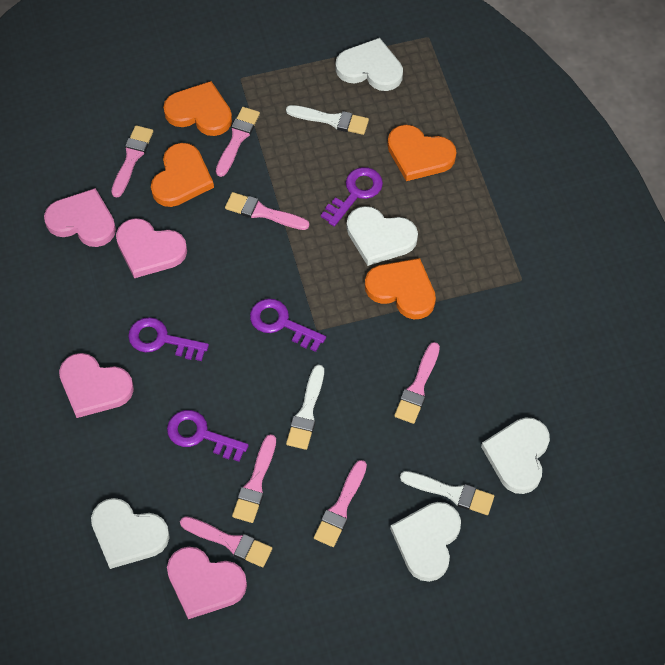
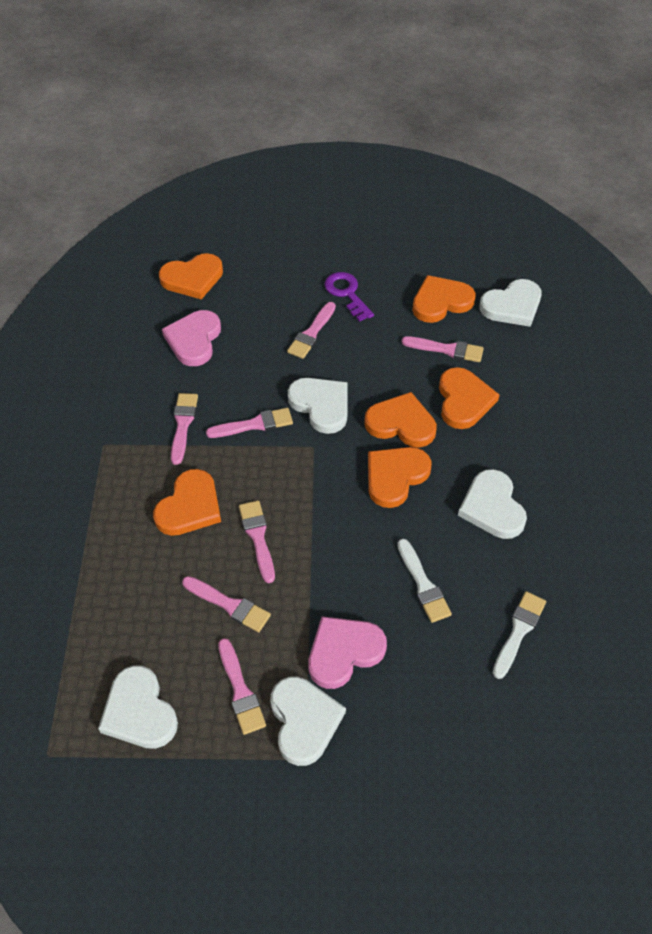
orange heart: [151,143,214,207] [163,81,232,136] [365,258,436,319] [387,125,457,181] = 4 -> [153,469,221,536] [159,253,223,299] [364,392,437,448] [368,447,432,508] [412,275,476,323] [439,367,500,429] = 6
pink heart: [44,188,116,247] [59,353,134,418] [116,218,187,278] [167,547,247,619] = 4 -> [162,310,221,366] [308,616,387,689] = 2
purple key: [128,317,209,361] [167,410,249,462] [250,299,326,352] [321,167,383,227] = 4 -> [324,272,374,322] = 1
white brush: [286,105,369,135] [286,365,324,450] [400,471,494,515] = 3 -> [397,539,452,623] [493,591,546,679] = 2

